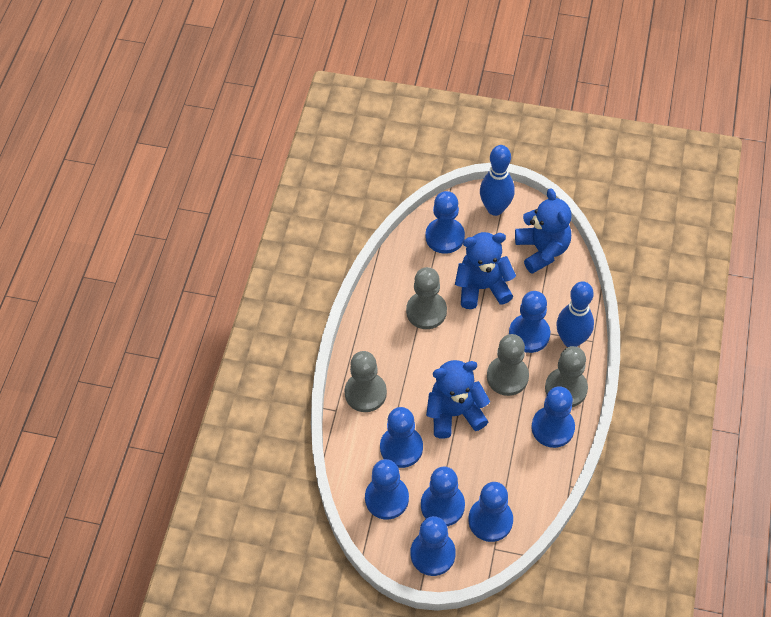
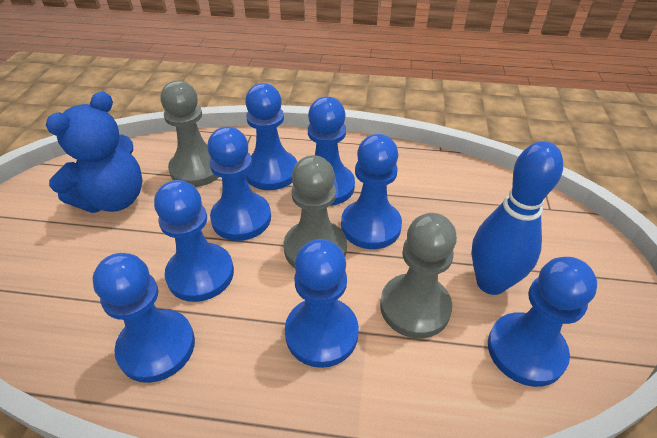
blue bowling pin: [480,145,515,216] [556,281,594,347] = 2 -> [472,141,563,295] = 1
blue teddy bear: [426,360,490,438] [455,232,516,309] [515,189,572,274] = 3 -> [46,92,143,213] = 1
grey pawn: [344,351,387,412] [406,267,447,329] [487,334,529,396] [545,346,588,407] = 4 -> [161,80,219,187] [284,155,347,268] [380,213,457,338] = 3

